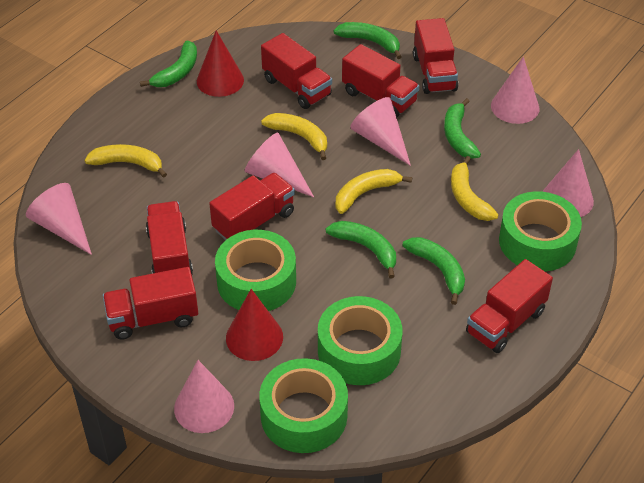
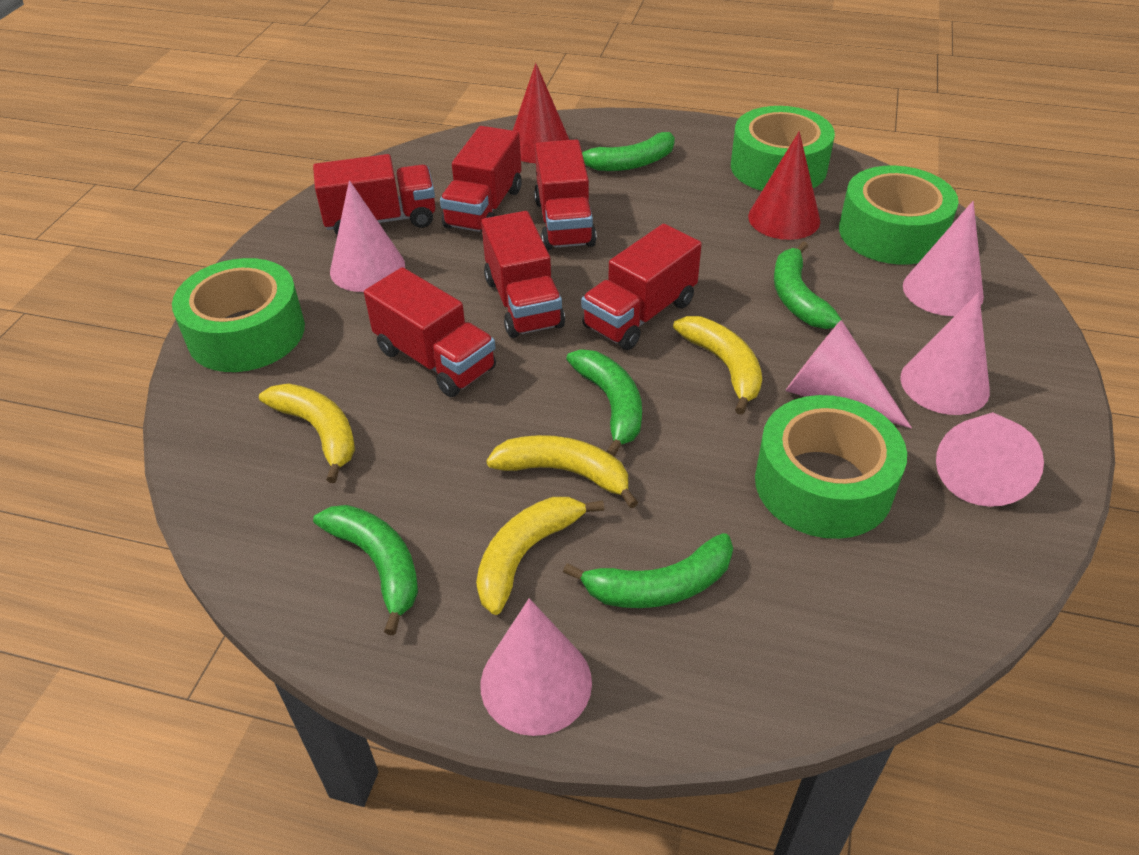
red truck: [103,267,198,340] [146,201,193,274] [209,173,295,240] [261,33,332,109] [342,44,419,118] [413,18,458,94] [466,259,553,353] = 7 -> [313,154,436,235] [364,267,496,397] [440,126,522,232] [481,211,565,338] [534,139,597,250] [581,224,702,350] = 6

